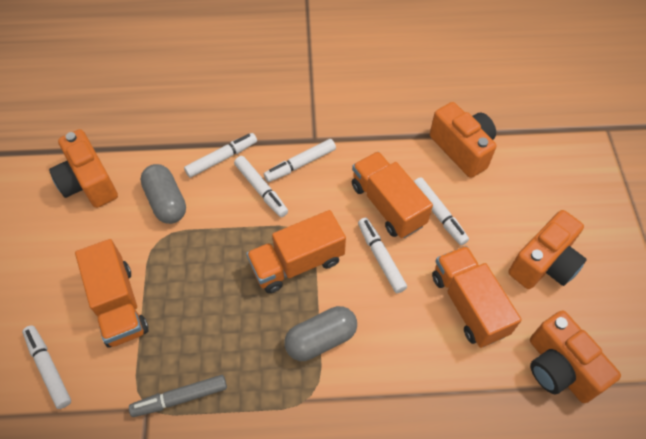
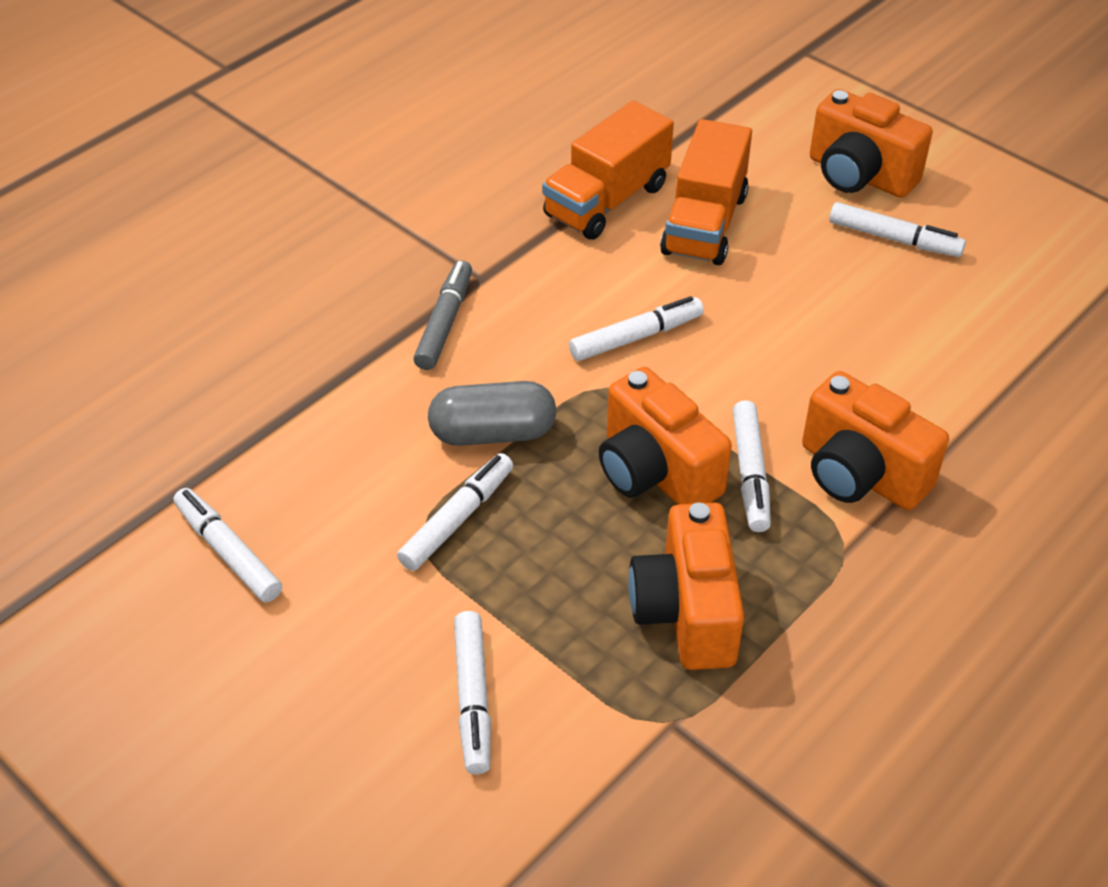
grey capsule: [140,164,186,224] [284,306,357,361] = 2 -> [428,381,556,446] = 1
orange truck: [75,239,149,348] [246,210,346,293] [351,151,433,238] [432,246,522,348] = 4 -> [542,101,674,240] [660,119,752,265] = 2

